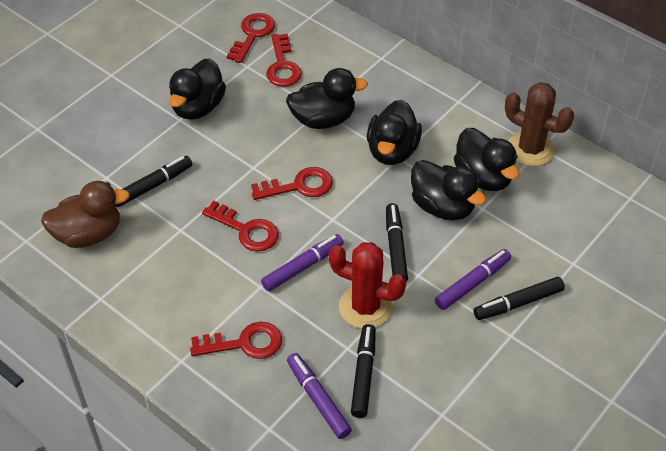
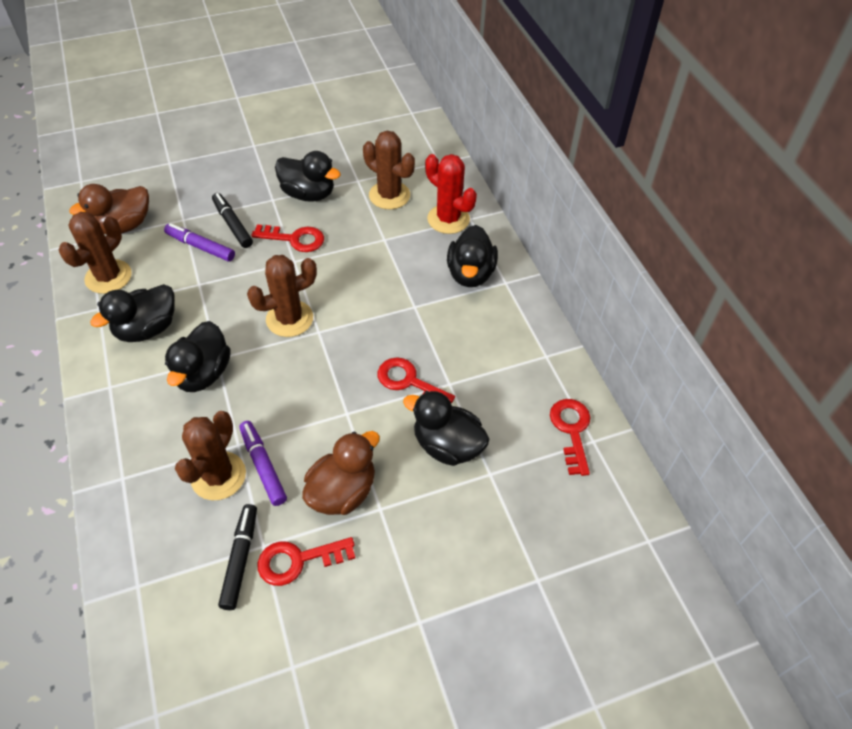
black marker: [115,156,193,207] [351,324,376,418] [386,203,408,282] [473,277,565,320] = 4 -> [212,193,253,248] [218,504,257,610] = 2
brown cactus: [505,82,574,166] = 1 -> [59,212,132,294] [175,411,246,500] [247,255,317,337] [363,131,415,209] = 4
brown duck: [41,181,130,248] = 1 -> [69,184,149,234] [302,431,380,515] = 2
purple marker: [261,234,344,292] [287,353,352,439] [435,249,511,310] = 3 -> [164,223,235,262] [240,421,287,506] = 2
red key: [190,322,282,359] [202,200,279,252] [226,13,275,63] [251,167,333,200] [266,34,302,87] = 5 -> [251,224,324,252] [258,537,355,586] [378,358,455,403] [550,399,591,476] = 4

